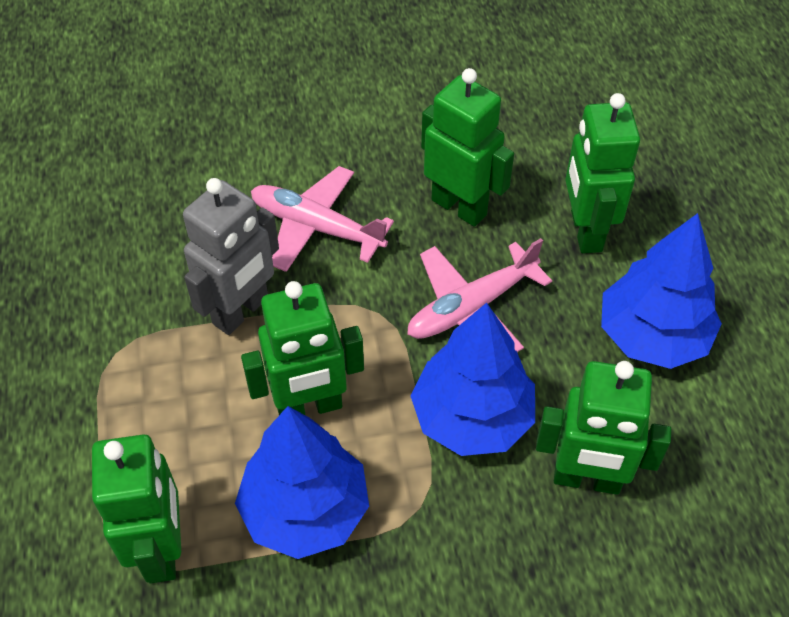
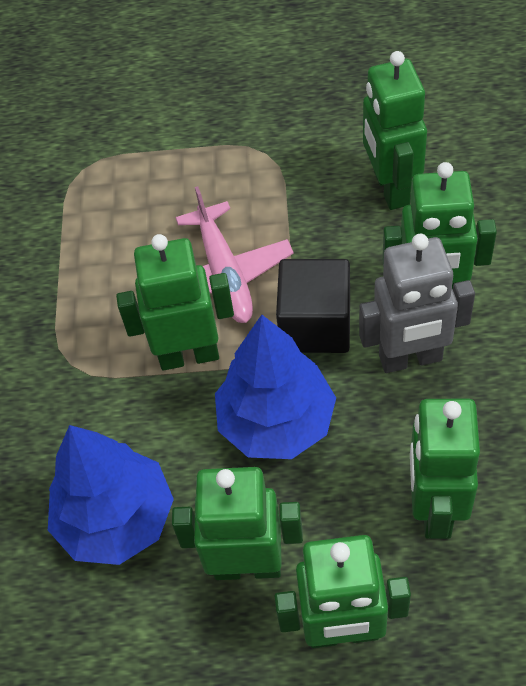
black cube: none = 0 -> [276,259,350,353] = 1
blue tree: [235,406,369,559] [410,303,535,456] [601,213,722,369] = 3 -> [48,425,174,565] [215,315,336,459] = 2
green robot: [92,434,181,583] [241,281,364,415] [421,68,514,227] [536,361,671,495] [565,93,640,253] = 5 -> [116,234,234,370] [172,467,303,580] [275,535,411,648] [363,51,427,210] [383,162,497,289] [410,398,480,539] = 6
pink plane: [251,166,394,272] [407,238,552,352] = 2 -> [176,186,294,323] = 1

